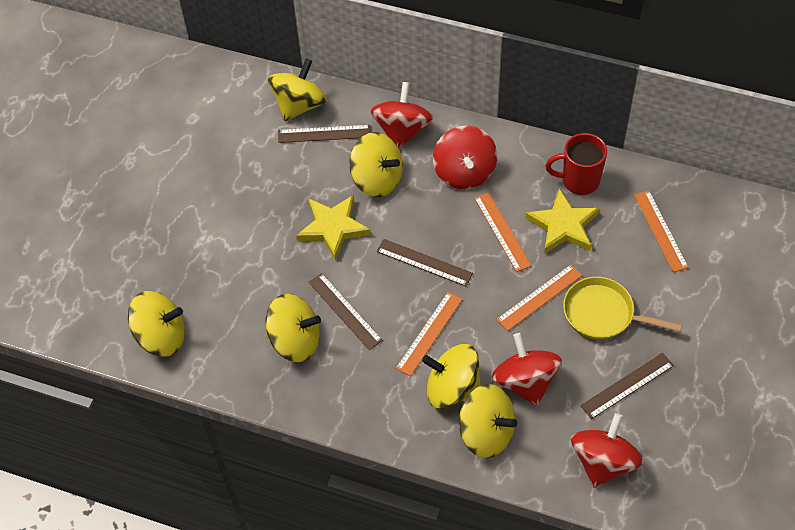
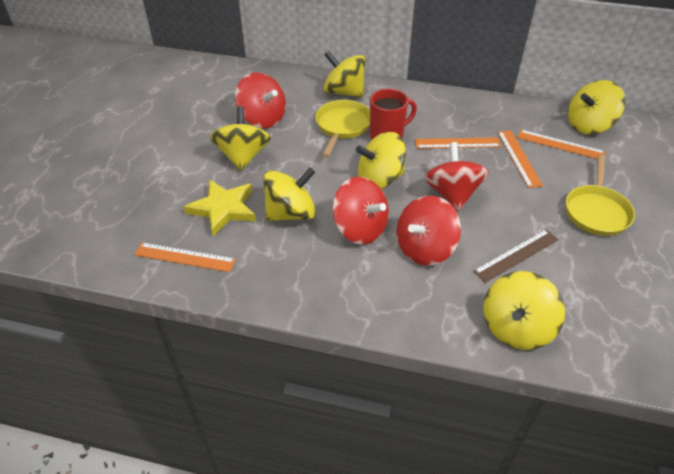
brown ruler: [278,125,371,143] [309,273,383,350] [377,239,473,286] [580,353,674,419] = 4 -> [473,230,559,283] = 1
yellow pan: [563,277,682,340] = 1 -> [315,100,370,157] [566,155,635,236] = 2
yellow star: [296,195,371,260] [525,188,600,254] = 2 -> [184,179,256,236] = 1

